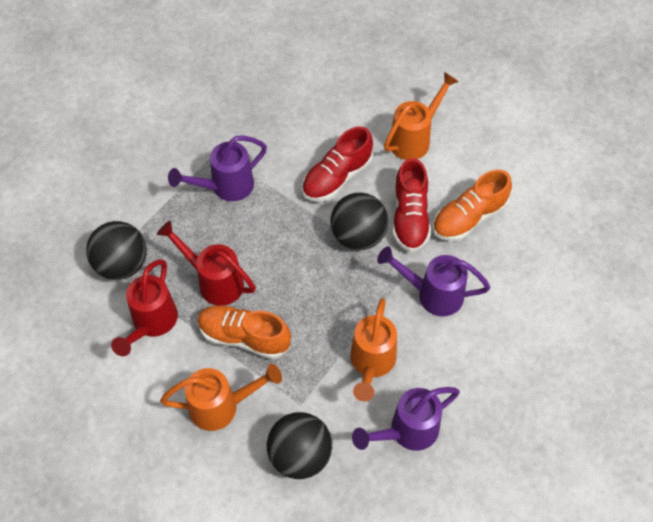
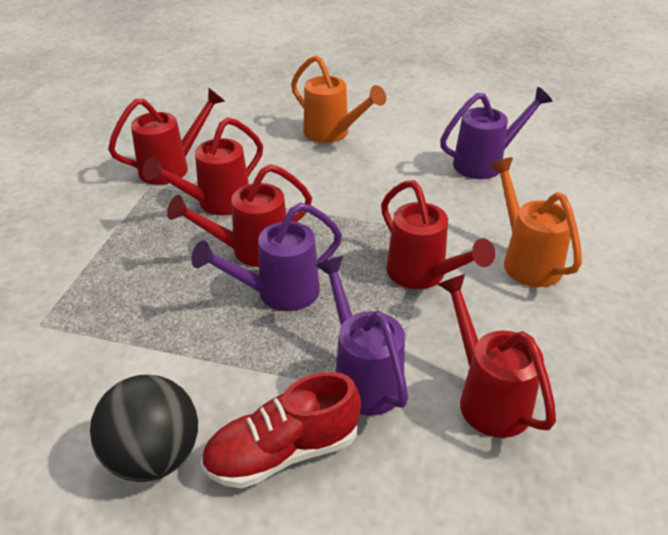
black ball: [86,221,147,280] [267,412,332,479] [330,193,388,250] = 3 -> [90,375,198,482] = 1
orange shoe: [198,305,291,359] [432,170,512,241] = 2 -> none = 0
orange watering can: [160,364,282,431] [350,298,397,402] [384,72,459,160] = 3 -> [291,55,386,143] [489,157,582,287] = 2
red shoe: [302,126,373,202] [393,158,431,252] = 2 -> [201,372,361,489] = 1
red watering can: [111,259,178,356] [157,221,256,305] = 2 -> [108,87,225,185] [142,117,263,215] [167,164,312,267] [381,180,495,289] [437,274,556,438] = 5

